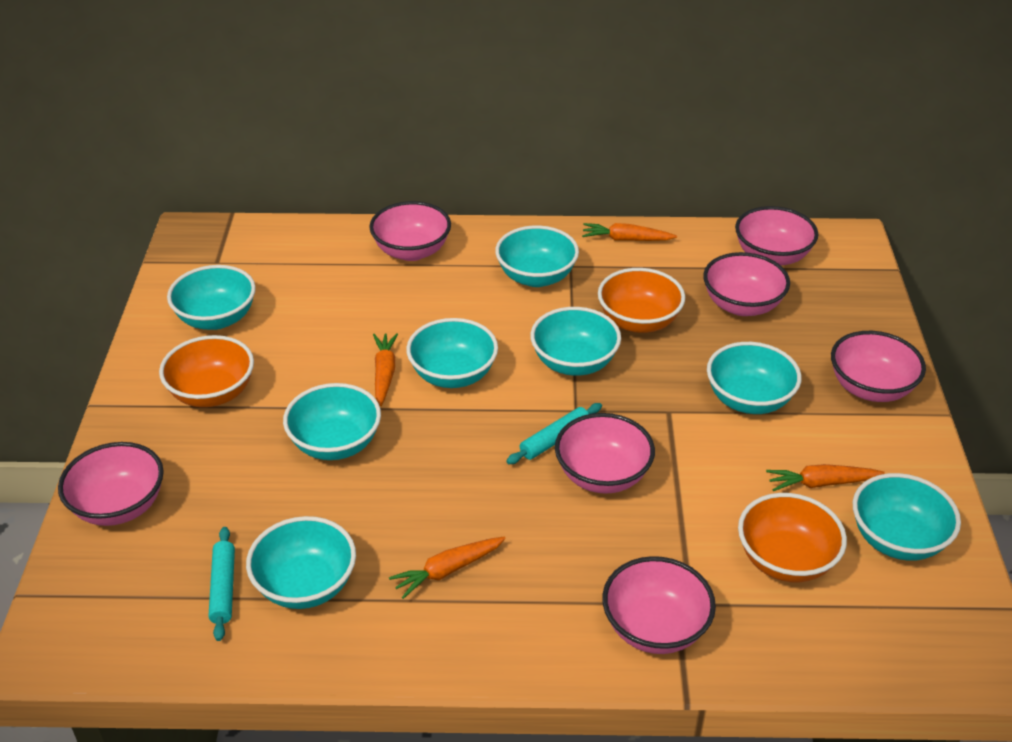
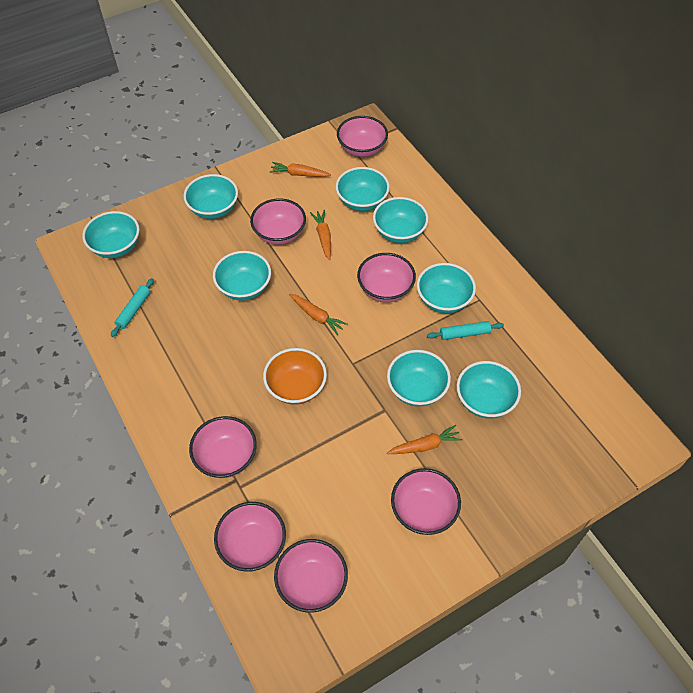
orange bowl: [159,335,254,407] [598,268,685,333] [738,493,847,583] = 3 -> [263,348,327,405] = 1

